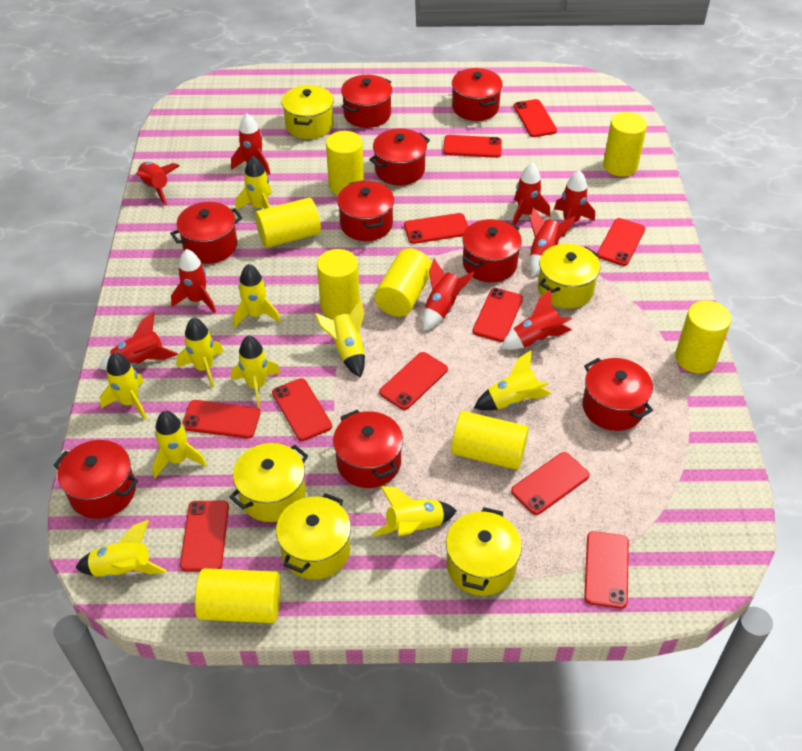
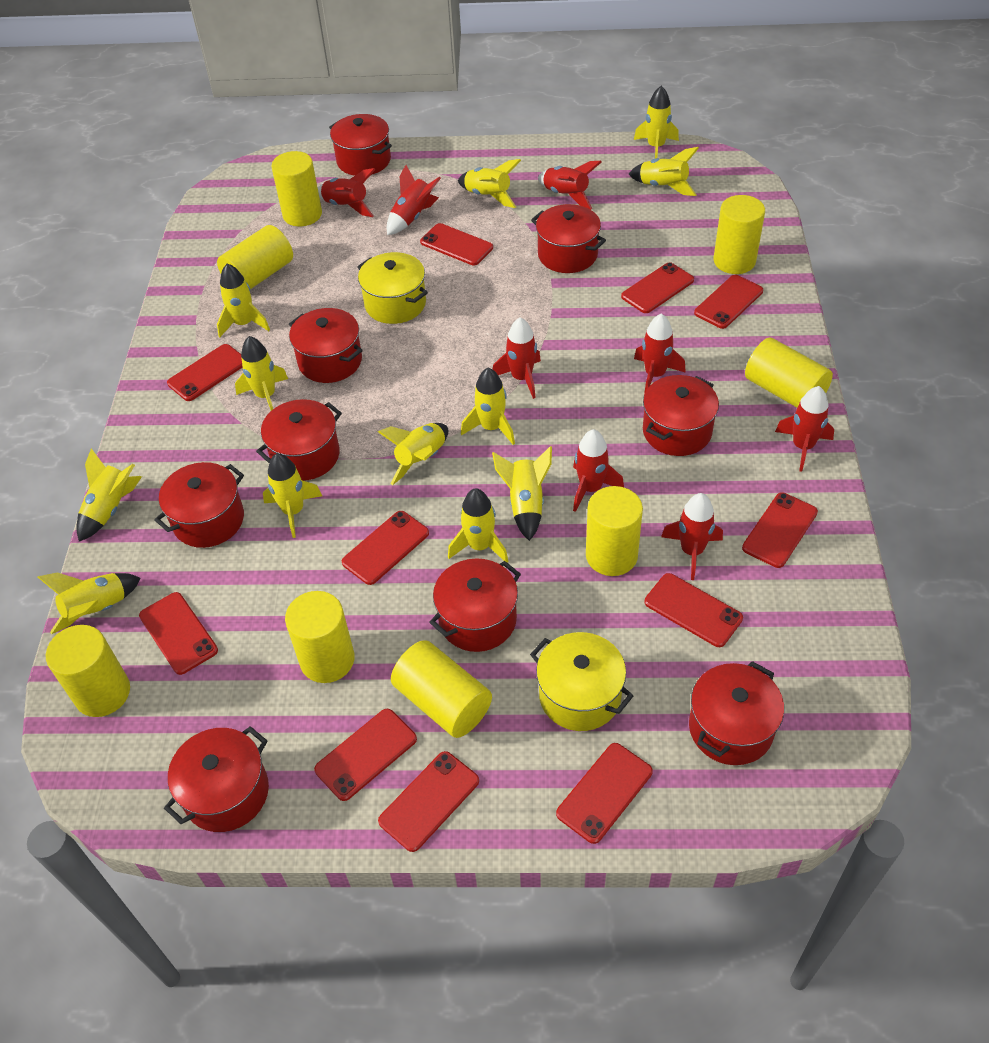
red rocket: [99,312,178,371] [136,162,179,205] [171,249,216,313] [231,114,270,175] [422,259,474,331] [501,290,572,350] [513,163,550,225] [529,207,575,276] [554,170,595,237] = 9 -> [318,168,376,217] [387,165,441,235] [493,317,541,399] [538,161,602,209] [573,429,624,512] [634,313,686,395] [661,493,723,580] [775,386,834,472] = 8
yellow pot: [229,443,308,522] [276,493,351,580] [282,85,334,139] [446,507,522,596] [538,244,600,309] = 5 -> [357,252,428,324] [530,632,633,731] = 2
yellow rocket: [75,520,167,578] [100,352,147,419] [152,411,207,478] [177,318,224,388] [231,335,280,408] [233,264,281,328] [236,156,272,210] [315,300,365,377] [372,486,457,536] [474,350,552,411] = 10 -> [38,572,140,634] [76,448,142,541] [217,263,270,337] [235,336,288,411] [263,453,322,538] [378,423,448,485] [448,488,509,563] [458,159,521,208] [461,368,515,445] [492,446,552,541] [629,147,699,196] [634,86,679,158] = 12

